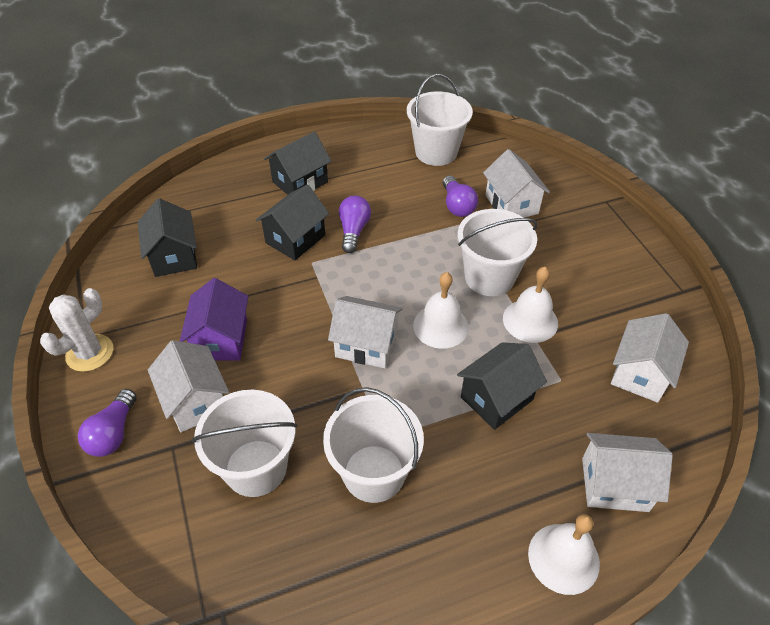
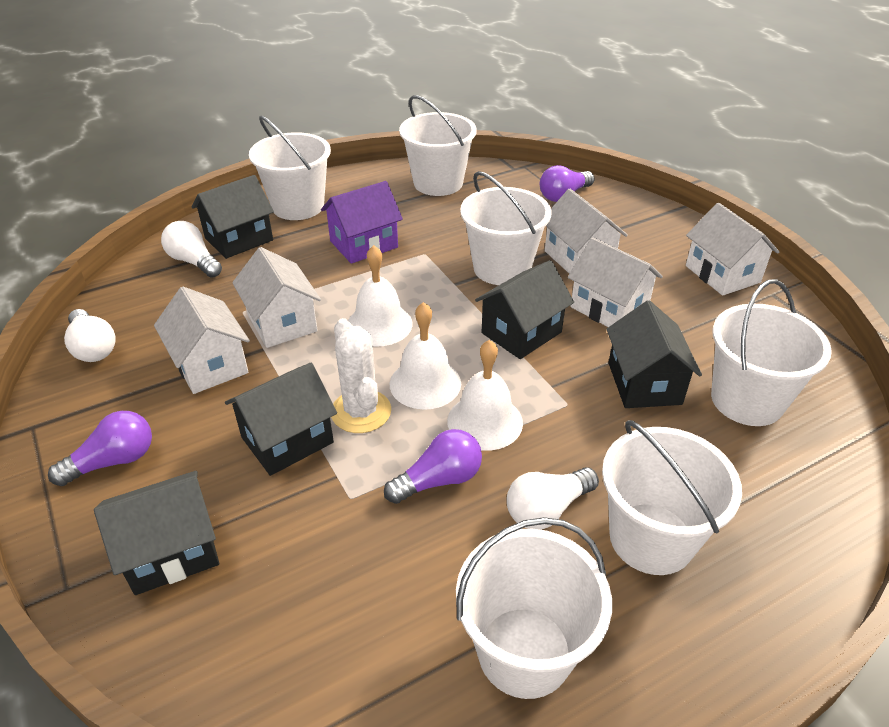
black house: [138,198,197,277] [256,184,329,260] [264,131,331,195] [457,342,547,430] = 4 -> [94,471,219,595] [192,175,274,259] [225,363,337,476] [475,260,574,359] [606,300,702,408] = 5
white bucket: [192,390,297,497] [323,387,424,503] [407,74,473,166] [457,209,538,296] = 4 -> [249,116,331,220] [399,95,477,196] [456,517,612,699] [460,171,551,285] [602,420,742,575] [711,279,832,426] = 6
white light bulb: none = 0 -> [64,309,116,362] [161,221,222,277] [507,467,599,530] = 3

